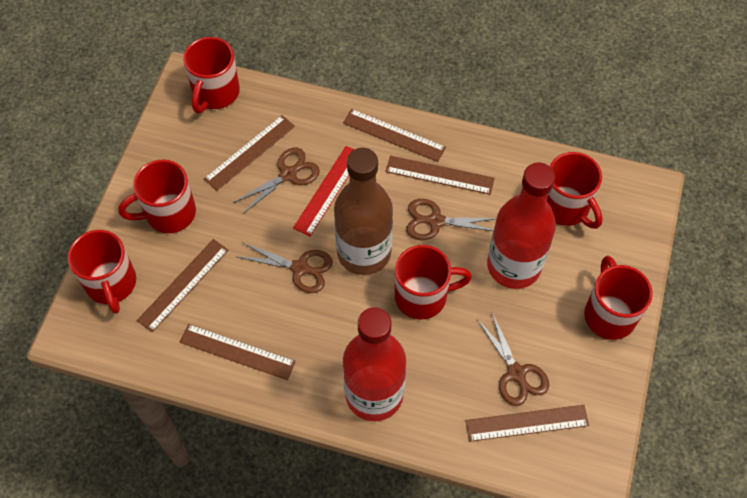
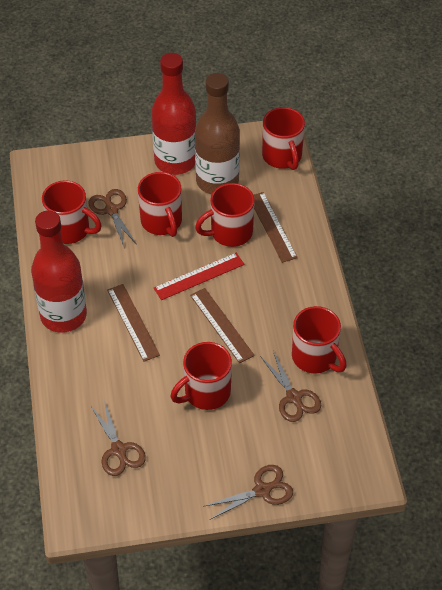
brown ruler: [137,239,228,332] [180,324,296,380] [204,115,295,191] [343,109,446,162] [386,155,495,195] [466,405,589,442] = 6 -> [107,284,160,361] [190,288,255,363] [254,192,298,263] = 3

